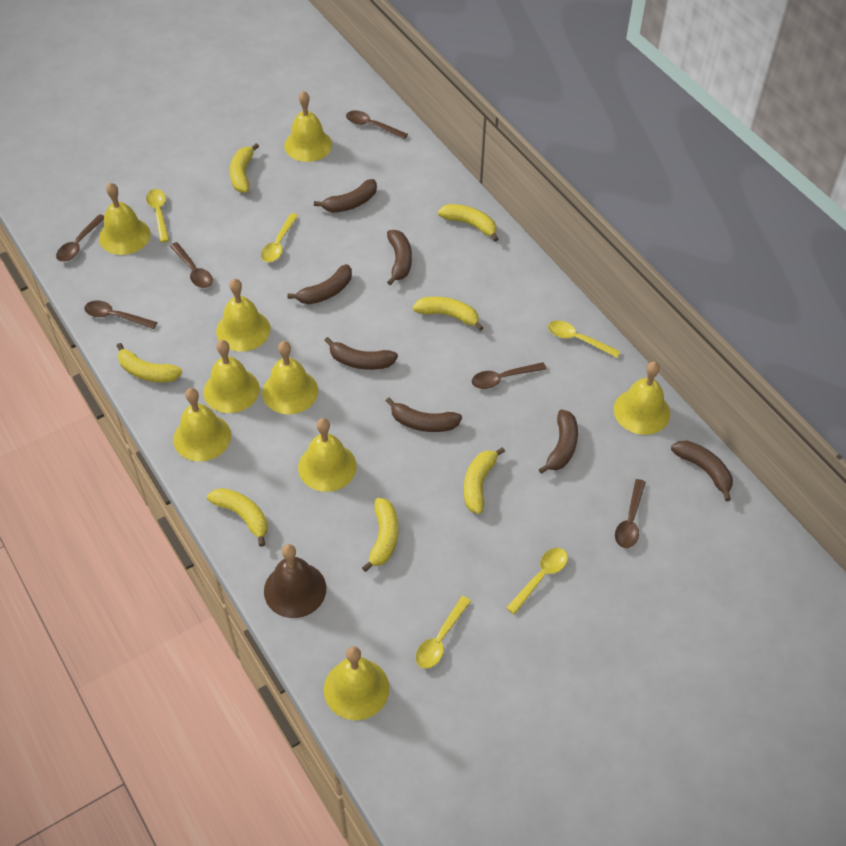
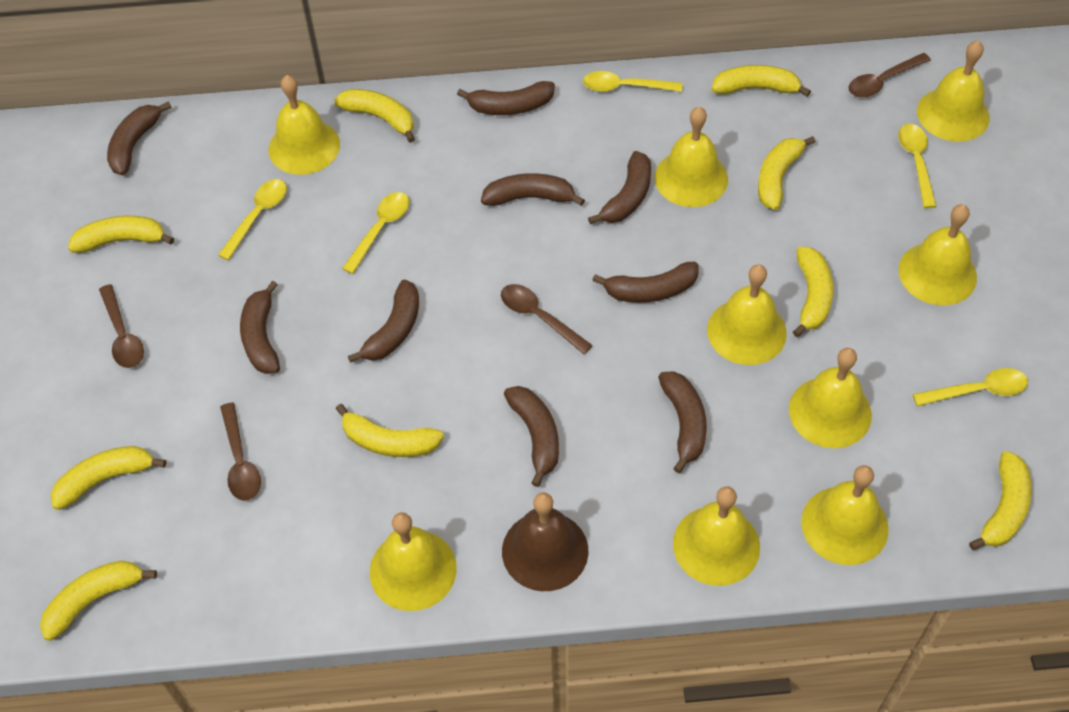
brown banana: [287,264,352,304] [314,179,377,213] [324,337,398,370] [386,398,462,432] [387,230,412,285] [539,409,578,474] [671,441,733,501] = 7 -> [107,101,172,175] [240,281,280,374] [348,280,419,363] [457,81,555,115] [481,173,585,206] [504,386,559,487] [588,151,651,224] [592,262,699,303] [658,371,707,473] = 9
brown spoon: [56,214,104,262] [84,300,157,329] [170,242,213,288] [346,110,408,139] [472,362,547,389] [615,479,646,548] = 6 -> [99,284,144,368] [220,402,261,501] [501,284,593,354] [849,53,931,98] = 4
yellow banana: [117,343,183,383] [207,488,268,547] [230,143,259,193] [362,498,398,572] [413,296,483,331] [438,204,499,242] [464,447,505,514] = 7 -> [40,560,157,641] [51,446,166,510] [68,216,174,253] [334,89,415,143] [336,404,444,457] [711,65,811,97] [758,136,815,210] [793,247,833,337] [969,451,1032,550] = 9

